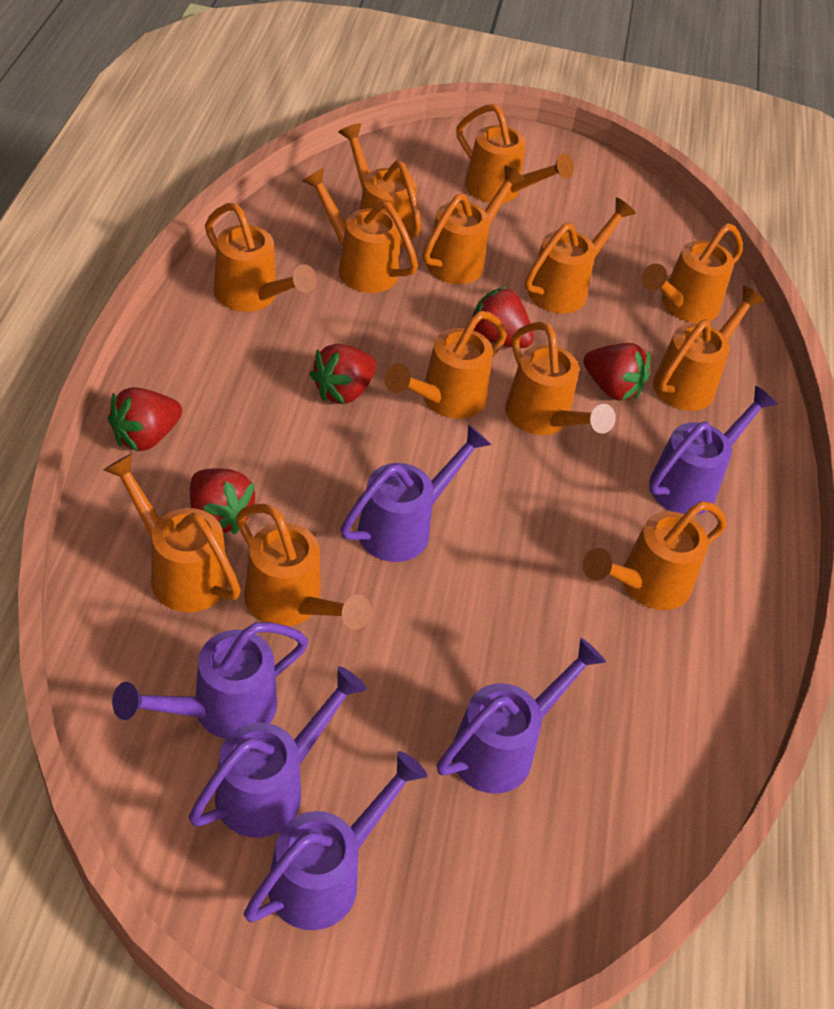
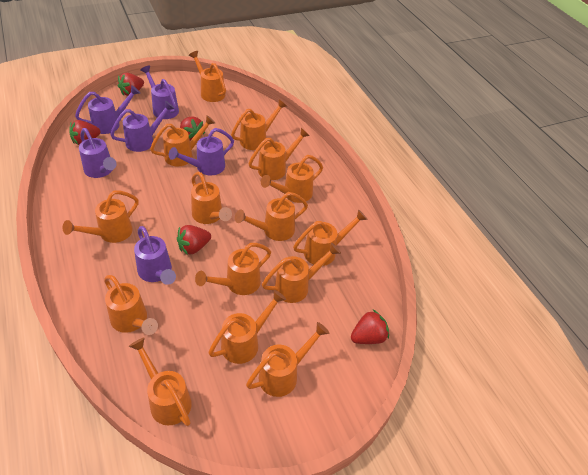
orange watering can: [104,453,241,612] [205,203,317,312] [236,504,371,630] [302,168,418,293] [338,123,422,248] [384,311,507,419] [423,165,525,284] [456,104,574,203] [505,322,616,435] [525,198,636,314] [583,501,726,610] [642,223,743,323] [653,286,765,411] = 13 -> [62,190,139,243] [104,275,158,335] [129,337,192,426] [150,115,215,166] [189,51,226,102] [191,172,232,224] [195,243,271,295] [208,290,286,364] [231,99,287,150] [235,192,308,241] [246,322,329,397] [248,128,310,180] [261,155,323,203] [262,243,341,303] [293,209,368,266] = 15

